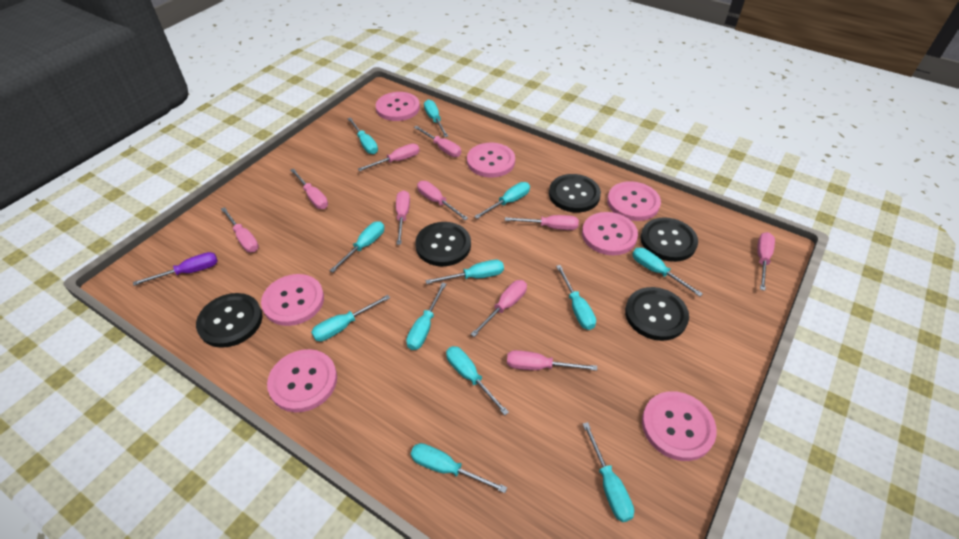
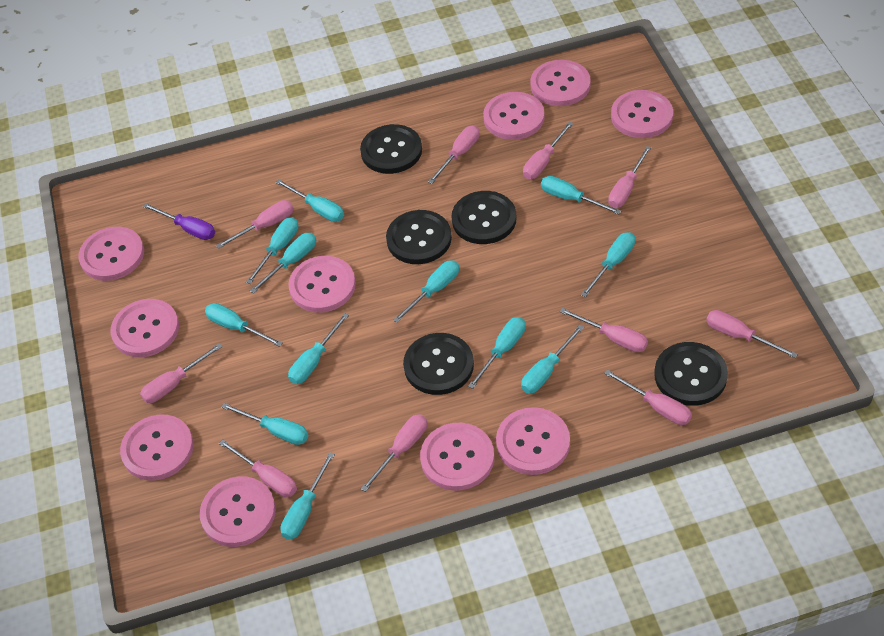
pink button: [261,274,324,326] [267,349,337,412] [376,92,420,121] [467,143,515,178] [582,212,638,255] [607,181,661,221] [642,391,717,461] = 7 -> [79,227,144,281] [110,299,179,357] [120,415,194,481] [200,476,276,547] [289,256,356,313] [420,423,494,491] [483,92,544,140] [496,407,570,475] [530,60,591,106] [611,90,673,138] = 10

